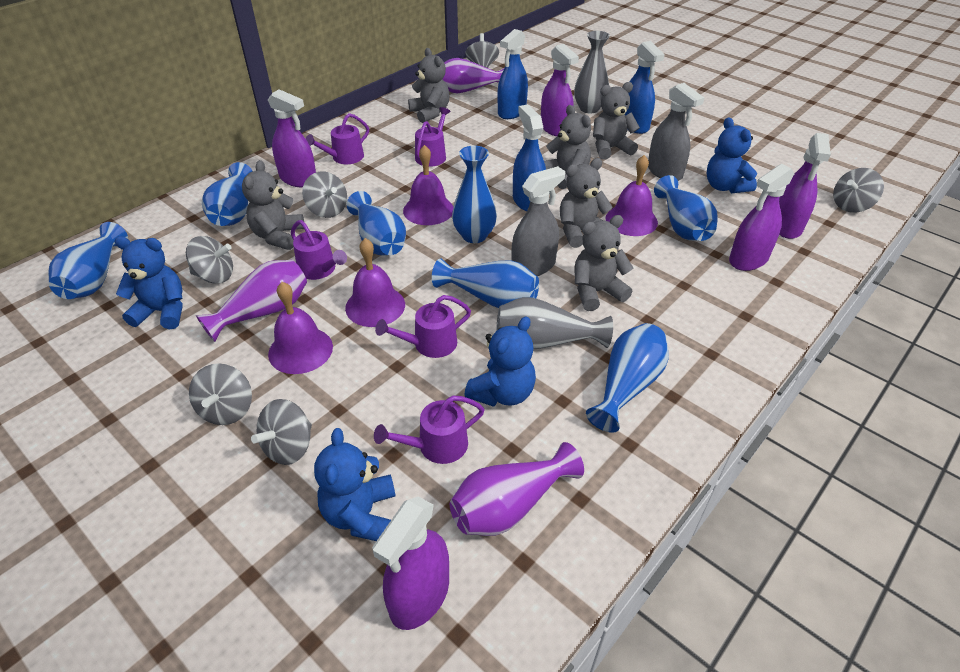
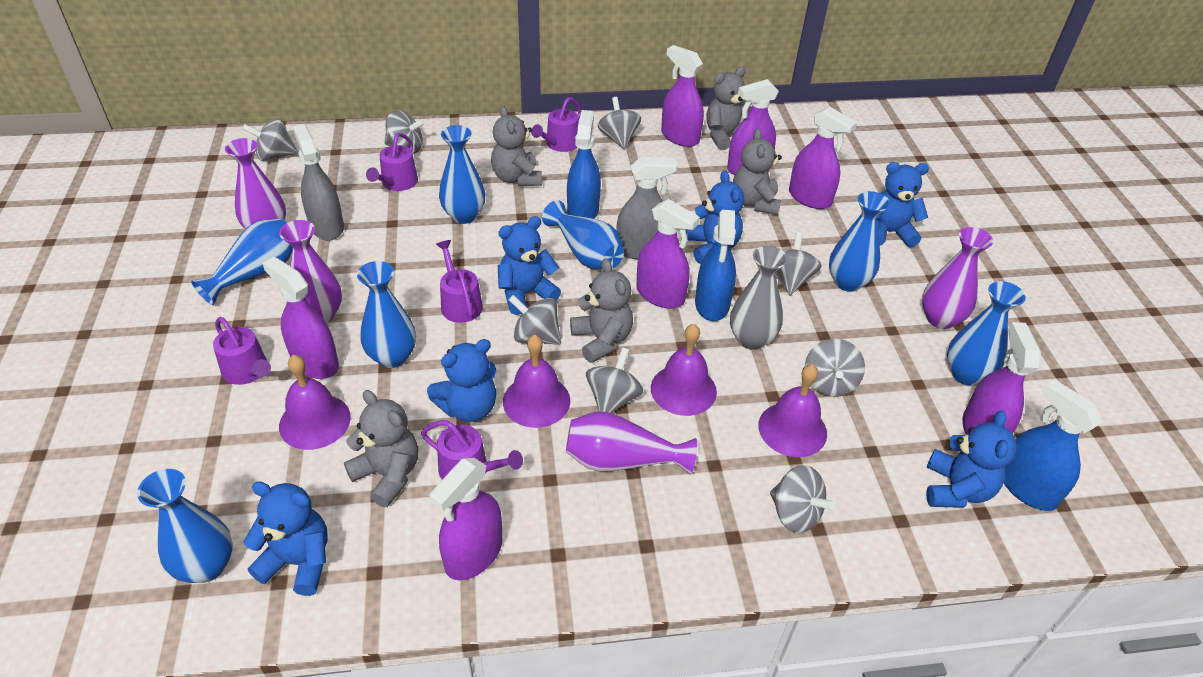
blue teddy bear: [114,236,183,329] [314,428,396,541] [464,316,536,407] [706,117,757,194] = 4 -> [244,481,328,596] [427,339,496,422] [498,216,561,315] [686,170,744,264] [877,162,929,247] [926,411,1017,508] = 6
grey spinning top: [186,236,233,283] [189,363,252,425] [251,399,312,465] [302,171,347,218] [465,33,499,68] [833,168,884,213] = 6 -> [242,118,298,161] [385,111,425,154] [509,295,561,345] [586,348,643,413] [597,97,641,149] [770,465,836,533] [776,233,822,295] [805,339,865,397] = 8
grey teddy bear: [242,160,304,250] [408,48,449,123] [544,105,591,189] [560,158,613,248] [574,215,633,311] [593,82,640,159] = 6 -> [344,390,418,507] [491,106,542,186] [570,259,633,363] [706,67,751,150] [733,128,782,215] = 5
grey vase: [496,297,613,349] [574,31,610,113] = 2 -> [730,246,788,350] = 1
purple spray bottle: [268,89,316,188] [372,496,449,630] [541,44,579,136] [729,164,794,271] [779,133,831,239] = 5 -> [262,257,339,379] [429,458,502,580] [636,199,700,309] [661,45,704,147] [727,79,779,175] [789,106,857,209] [962,322,1041,435] = 7
purple vase: [196,260,307,342] [443,58,504,93] [450,442,584,536] = 3 -> [225,138,286,229] [279,220,342,323] [566,412,697,475] [922,227,994,329] = 4

